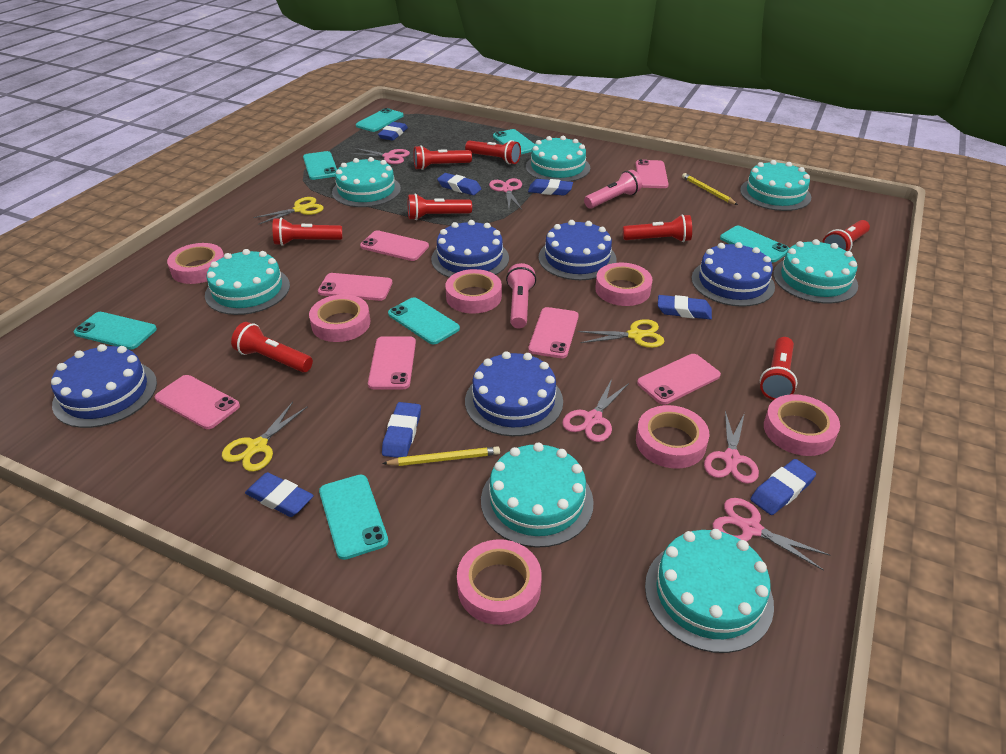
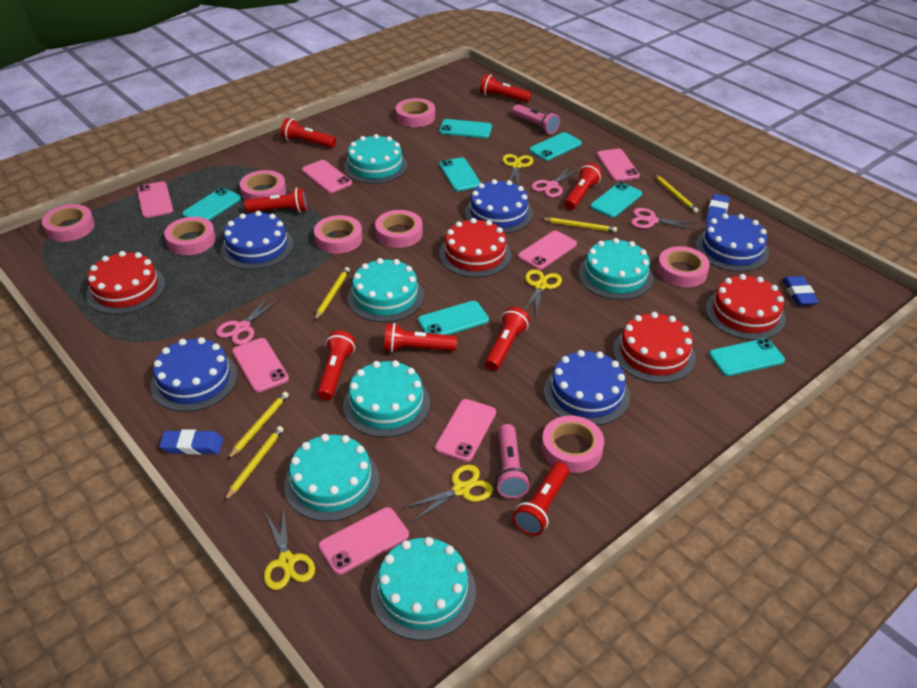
blue eraser: [245,472,314,517] [378,122,408,141] [382,402,421,458] [437,173,481,195] [528,179,573,196] [658,295,712,320] [751,459,816,515] = 7 -> [159,429,223,455] [706,194,730,223] [782,276,819,306] = 3
pink scissors: [349,148,410,164] [489,178,522,210] [562,379,629,442] [704,411,759,484] [713,498,830,571] = 5 -> [216,297,280,345] [531,165,579,198] [631,208,697,230] = 3
pink tape: [167,243,224,284] [309,294,370,342] [445,269,502,314] [457,539,542,625] [595,263,653,306] [636,405,709,469] [764,394,840,456] = 7 -> [42,204,95,242] [164,217,216,255] [240,170,286,200] [314,215,363,254] [375,210,423,248] [396,98,435,127] [541,416,604,473] [657,246,710,287] = 8
red cake: none = 0 -> [86,251,165,314] [439,218,511,278] [613,312,696,383] [706,274,786,340] = 4
turquoise cake: [205,249,290,315] [332,157,401,207] [481,443,594,548] [526,136,590,182] [645,529,774,653] [740,160,811,211] [773,239,858,304] = 7 -> [284,434,379,522] [343,360,430,437] [344,134,408,184] [347,258,424,322] [371,537,476,641] [579,238,653,300] = 6
yellow pencil: [382,446,500,466] [682,173,738,205] = 2 -> [224,426,284,501] [227,392,289,460] [314,267,350,321] [541,217,617,232] [654,174,699,213] = 5
yellow scissors: [222,402,308,472] [253,197,324,225] [578,319,664,348] = 3 -> [264,507,315,590] [403,465,493,522] [502,154,533,185] [524,269,562,316] = 4

